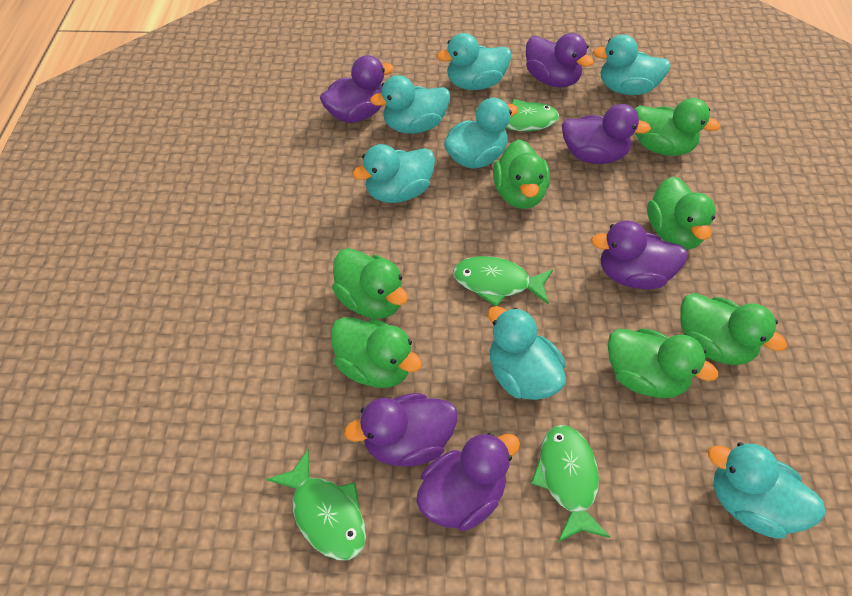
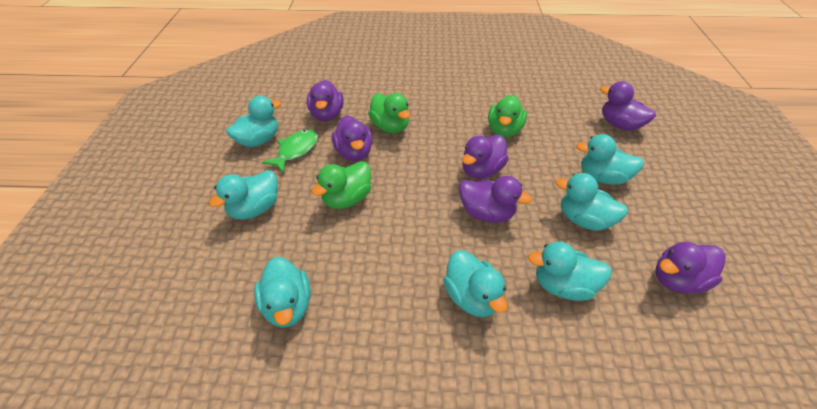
green duck: [331,317,422,388] [332,248,408,319] [493,139,550,209] [608,328,718,398] [635,98,721,156] [647,176,716,250] [680,293,787,365] = 7 -> [312,161,371,209] [368,93,410,133] [488,95,527,138] = 3
green fish: [267,449,366,560] [453,256,553,306] [475,99,559,131] [531,425,610,542] = 4 -> [262,129,318,173] = 1

